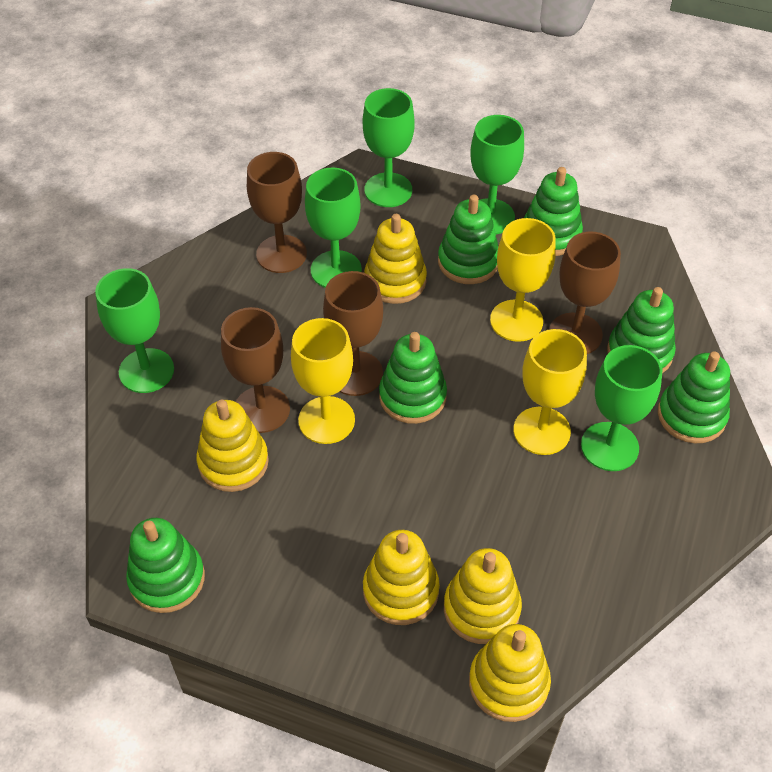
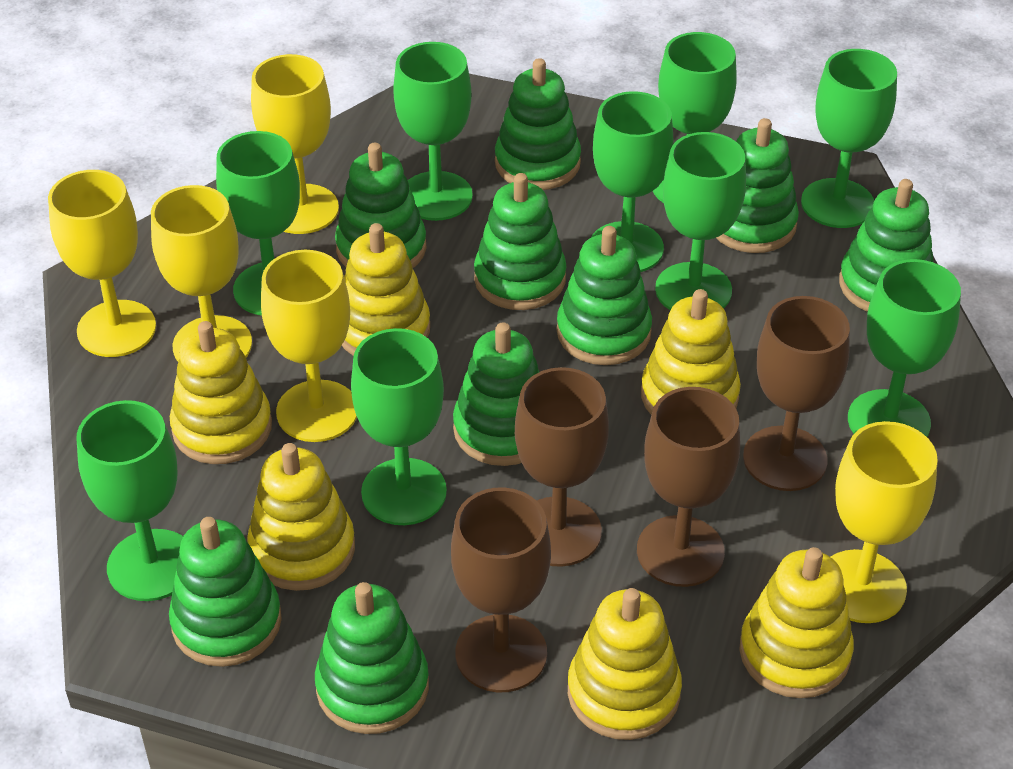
green goblet: [95,268,174,393] [305,167,362,288] [363,88,415,207] [470,115,524,234] [581,345,662,471] = 5 -> [77,400,183,601] [216,131,300,316] [351,328,447,525] [393,42,473,221] [591,91,673,272] [653,32,737,203] [655,132,746,310] [801,49,897,228] [848,259,961,437] = 9
green stacking toy: [126,518,205,613] [379,332,447,424] [438,195,498,284] [524,167,583,256] [607,287,676,373] [658,351,730,443] = 6 -> [169,517,282,667] [315,582,429,734] [335,143,426,268] [453,322,539,466] [474,173,567,310] [495,58,581,190] [557,226,652,365] [716,118,799,253] [839,179,934,312] = 9
yellow goblet: [291,318,355,444] [490,218,556,342] [513,329,587,455] = 3 -> [48,170,156,357] [151,185,252,361] [251,54,339,234] [261,250,357,442] [831,421,938,623] = 5
yellow stacking toy: [196,400,269,492] [363,530,440,625] [364,214,427,304] [444,548,522,644] [469,624,551,722] = 5 -> [170,321,272,464] [247,443,355,591] [342,223,430,356] [568,588,682,740] [641,289,741,415] [739,547,854,698] = 6

